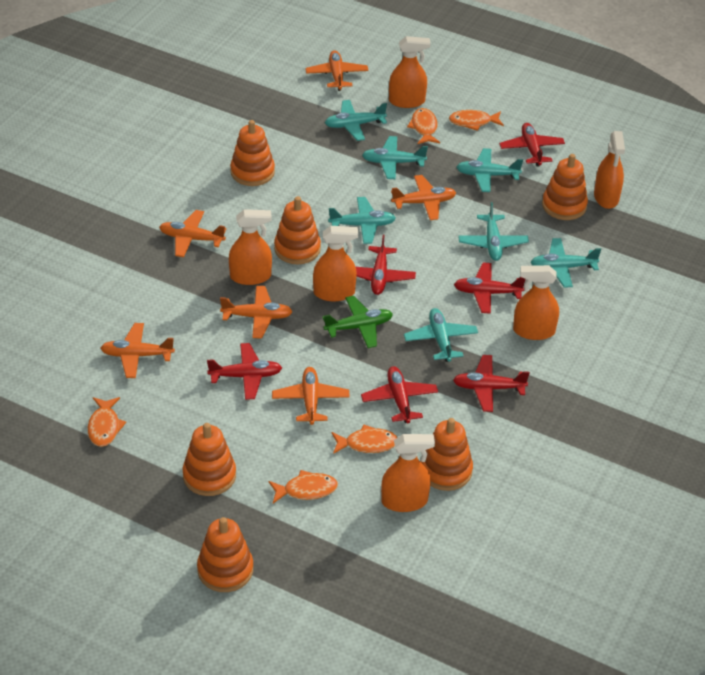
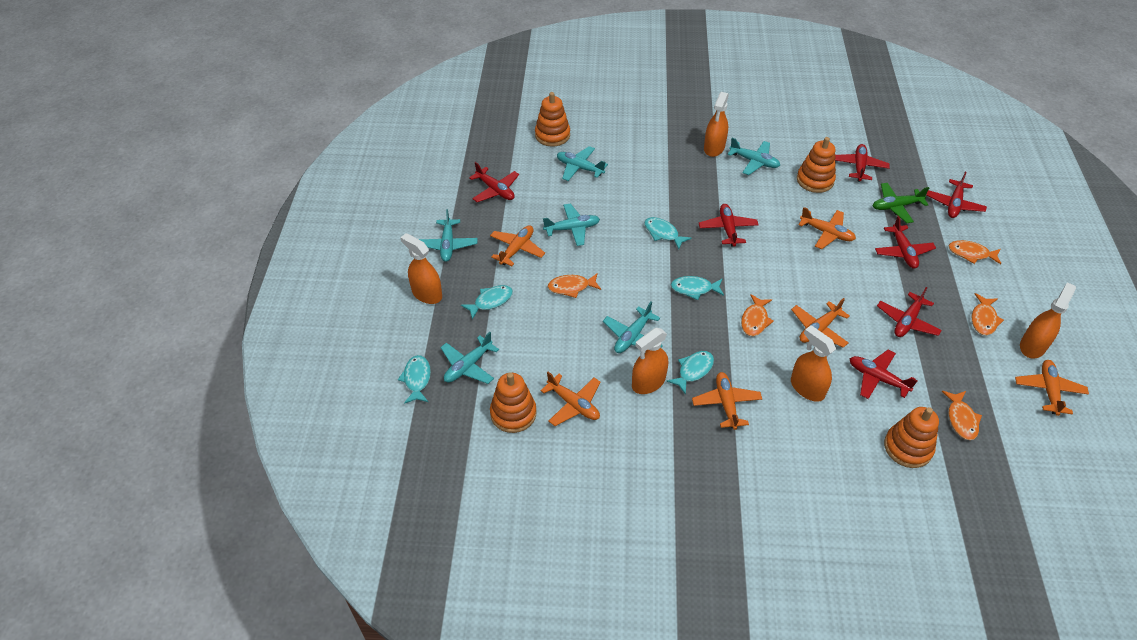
orange spray bottle: [229,209,272,285] [313,226,358,301] [381,434,435,512] [389,36,430,108] [513,265,559,340] [594,131,625,209] = 6 -> [400,233,442,304] [632,328,668,394] [704,92,729,157] [791,326,836,402] [1020,282,1076,359] = 5
orange stacking toy: [183,423,236,496] [197,517,253,592] [230,120,275,186] [274,196,321,264] [420,418,473,491] [542,154,588,220] = 6 -> [490,372,537,433] [535,92,570,147] [797,137,836,193] [884,407,939,468] = 4
red plane: [207,343,282,400] [356,234,416,295] [361,366,438,423] [453,355,530,412] [454,262,526,314] [499,123,565,167] = 6 -> [469,162,519,202] [699,204,759,247] [835,144,889,182] [850,350,918,399] [875,216,936,269] [877,287,942,337] [926,172,987,218] = 7
turquoise fish: none = 0 -> [398,355,431,404] [461,285,513,319] [644,217,691,249] [666,351,714,395] [671,276,724,300] = 5
turquoise plane: [325,100,387,141] [328,197,396,244] [362,136,428,179] [404,308,478,362] [456,148,523,192] [458,202,529,261] [530,238,601,287] = 7 -> [419,209,478,262] [440,332,499,384] [543,204,600,246] [557,146,608,181] [603,302,663,353] [728,138,780,175] = 6

